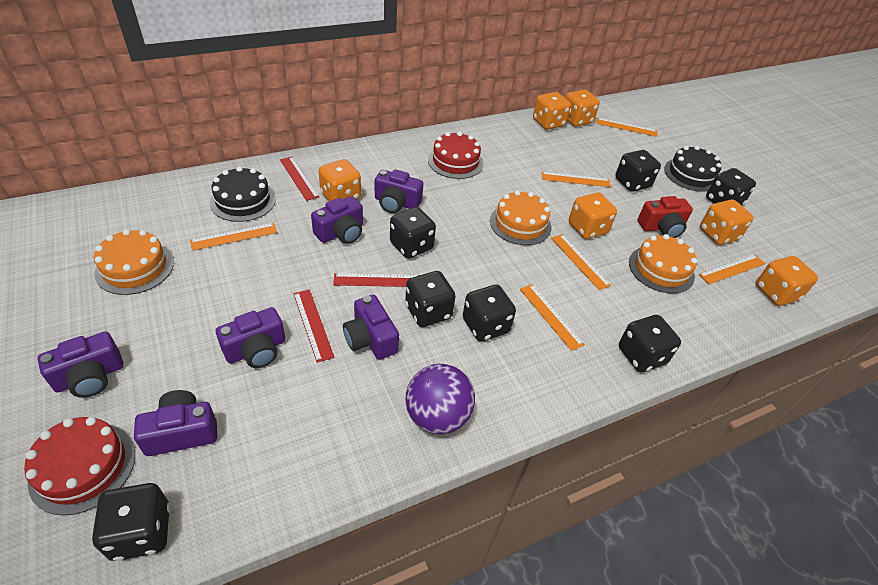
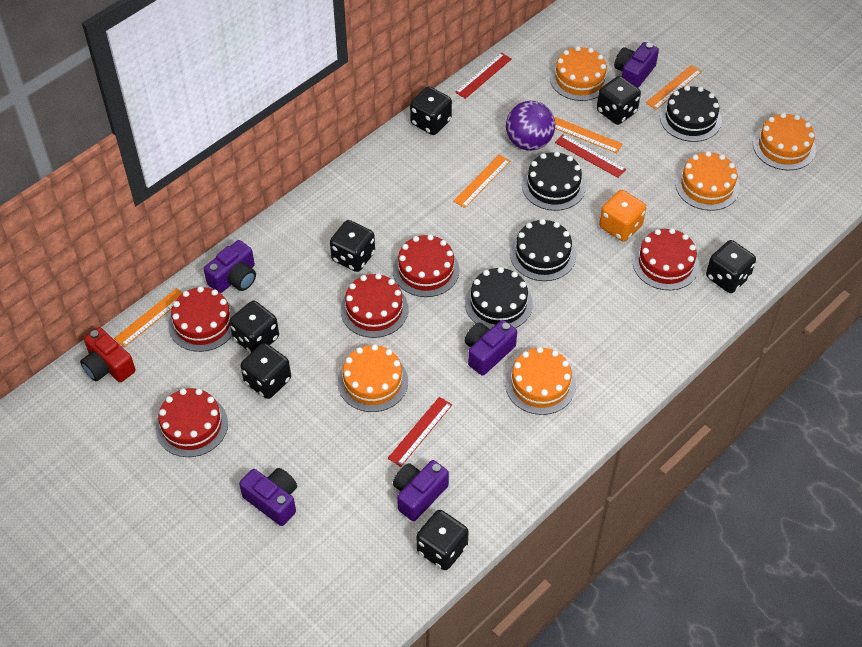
black cake: [210,166,276,222] [664,146,722,192] = 2 -> [465,267,533,329] [510,219,576,281] [522,151,586,211] [660,86,722,142] = 4
orange cake: [94,229,174,295] [490,190,551,245] [629,234,697,294] = 3 -> [338,344,408,412] [505,347,576,415] [550,46,610,101] [675,151,740,211] [753,113,816,170] = 5
orange dice: [319,159,361,201] [533,92,571,130] [565,90,600,127] [569,193,617,239] [700,199,753,245] [756,256,818,306] = 6 -> [599,190,646,242] = 1
orange ruler: [190,223,277,251] [520,284,585,351] [542,172,611,187] [551,234,611,290] [596,118,657,137] [699,255,765,284] = 6 -> [114,288,183,347] [453,155,510,208] [554,117,623,153] [646,65,702,110] = 4
purple camera: [37,331,124,398] [134,390,217,456] [216,307,286,368] [311,196,363,244] [343,295,399,360] [375,169,423,213] = 6 -> [204,240,256,293] [239,468,297,526] [393,460,449,521] [464,320,517,376] [614,42,659,88] = 5
red cake: [24,417,135,516] [428,132,483,179] = 2 -> [156,388,228,457] [168,286,236,352] [340,273,409,338] [393,234,460,297] [633,228,699,290] = 5

